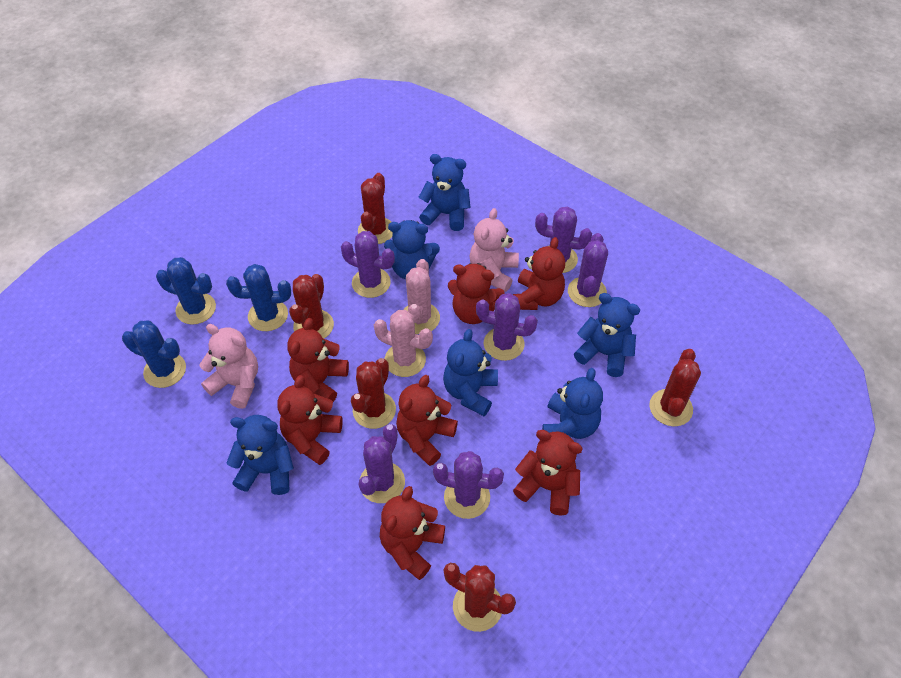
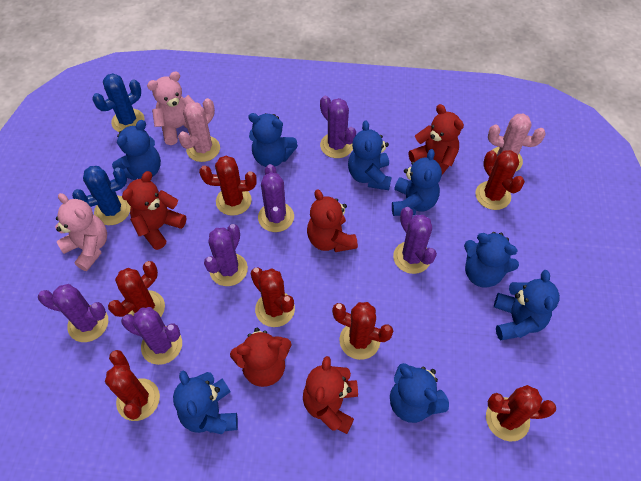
blue cactus: [122,320,186,388] [156,257,216,325] [226,264,291,331] = 3 -> [72,166,131,225] [93,73,144,132] = 2
blue teddy bear: [227,415,294,495] [384,220,440,279] [419,154,471,231] [443,329,498,416] [542,368,603,439] [574,293,640,377] = 6 -> [112,120,161,180] [173,370,238,434] [248,113,298,167] [348,120,391,190] [390,363,449,423] [392,149,442,216] [464,232,519,288] [494,270,560,341] = 8
red cactus: [289,274,334,339] [351,358,396,429] [358,173,393,244] [444,563,516,632] [650,349,701,426] = 5 -> [105,350,160,421] [108,261,165,317] [199,156,257,216] [250,267,295,327] [332,302,393,360] [475,150,525,210] [486,385,556,441] = 7
red teddy bear: [277,375,343,465] [288,318,349,402] [380,486,445,580] [396,375,458,466] [448,263,505,324] [513,237,565,310] [513,430,583,516] = 7 -> [122,171,186,250] [230,328,291,387] [303,356,358,434] [307,189,358,252] [408,104,464,175] = 5

